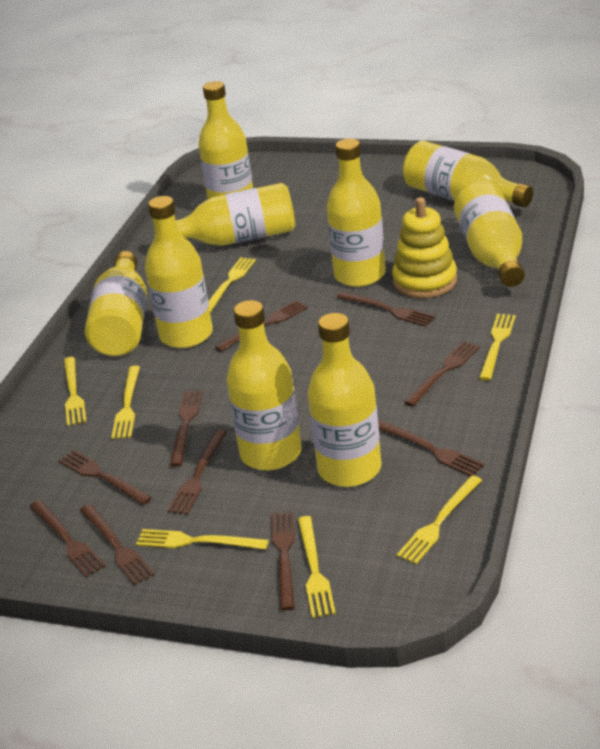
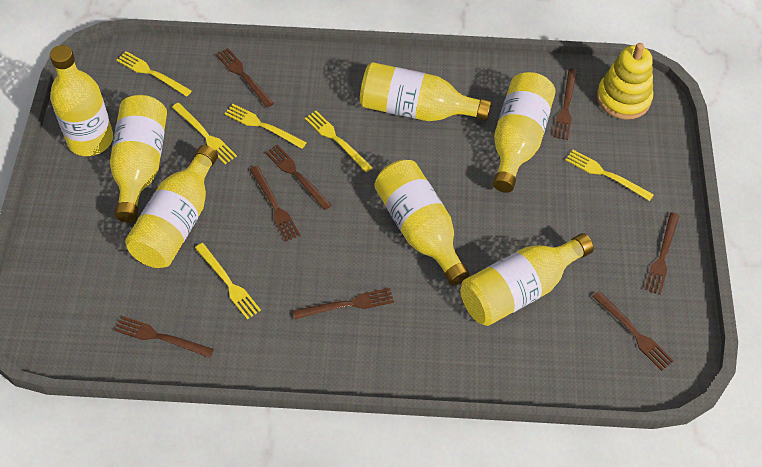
brown fork: [30,500,106,577] [58,450,152,505] [80,504,154,585] [168,429,227,515] [170,390,203,467] [215,300,308,351] [271,511,295,610] [337,292,435,326] [378,420,484,476] [404,341,480,406] = 10 -> [114,316,214,358] [216,48,274,108] [249,166,301,242] [265,144,332,210] [293,288,394,319] [553,69,577,140] [592,291,674,371] [644,212,680,295] = 8
yellow bottle: [85,251,147,356] [145,196,213,348] [176,183,295,246] [199,81,253,199] [226,300,302,471] [308,313,382,487] [327,138,386,287] [403,141,533,207] [454,182,525,287] = 9 -> [50,45,113,156] [110,95,167,223] [125,145,218,268] [360,62,491,121] [374,160,470,286] [460,233,594,326] [493,72,556,193] = 7
yellow fork: [64,357,87,426] [111,366,140,439] [136,529,269,550] [209,257,256,312] [298,516,336,618] [397,475,482,564] [479,314,516,381] = 7 -> [116,51,192,96] [172,103,237,164] [195,243,261,319] [224,104,307,149] [305,111,373,172] [566,150,654,201] = 6

